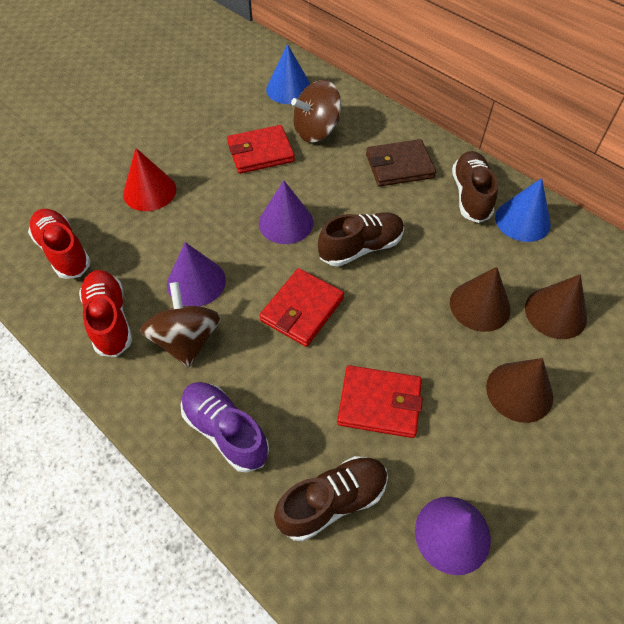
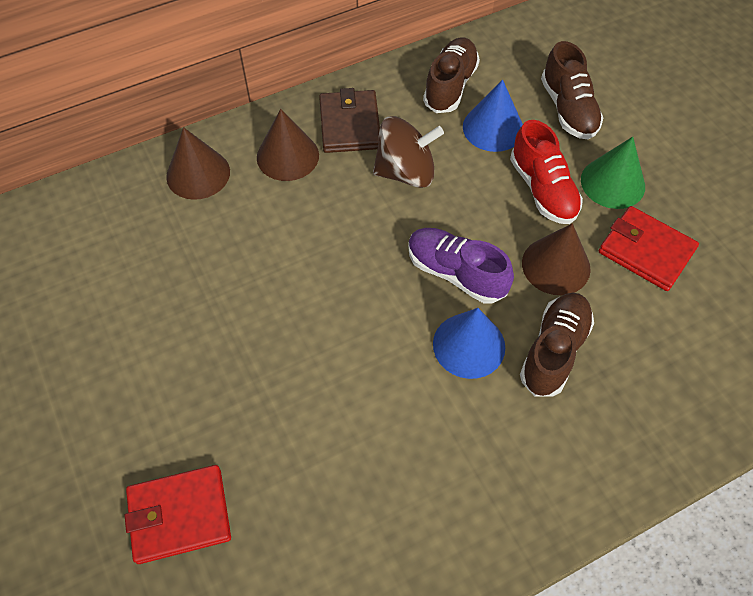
brown spinning top: [140,282,221,368] [291,80,341,143] = 2 -> [373,116,444,188] = 1
green cone: none = 0 -> [581,137,645,209] = 1
purple cone: [167,242,226,306] [259,180,314,244] [415,497,491,575] = 3 -> none = 0
red cone: [123,148,176,211] = 1 -> none = 0
red shoe: [28,209,91,279] [79,270,132,357] = 2 -> [510,120,583,224] = 1
red wallet: [227,125,295,174] [259,268,344,347] [337,365,423,438] = 3 -> [125,465,231,564] [599,206,699,291] = 2

